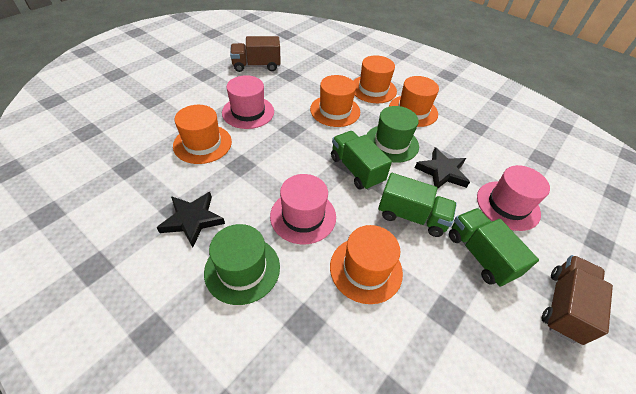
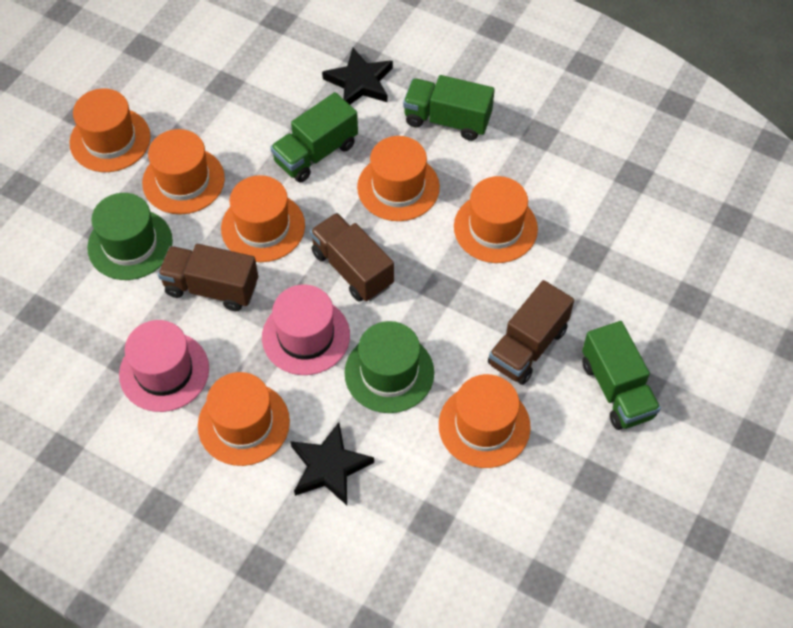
brown truck: [230,36,281,72] [541,255,613,345] = 2 -> [158,244,258,311] [310,213,394,302] [488,280,574,385] = 3
orange hat: [173,105,232,164] [310,75,360,127] [330,225,403,304] [353,55,397,103] [389,76,439,127] = 5 -> [69,88,151,172] [142,129,225,214] [198,372,290,466] [221,175,305,262] [357,136,440,221] [439,374,531,468] [454,176,538,263] = 7
pink hat: [222,75,274,129] [270,174,336,244] [477,165,550,231] = 3 -> [119,320,209,412] [262,285,350,375] = 2

